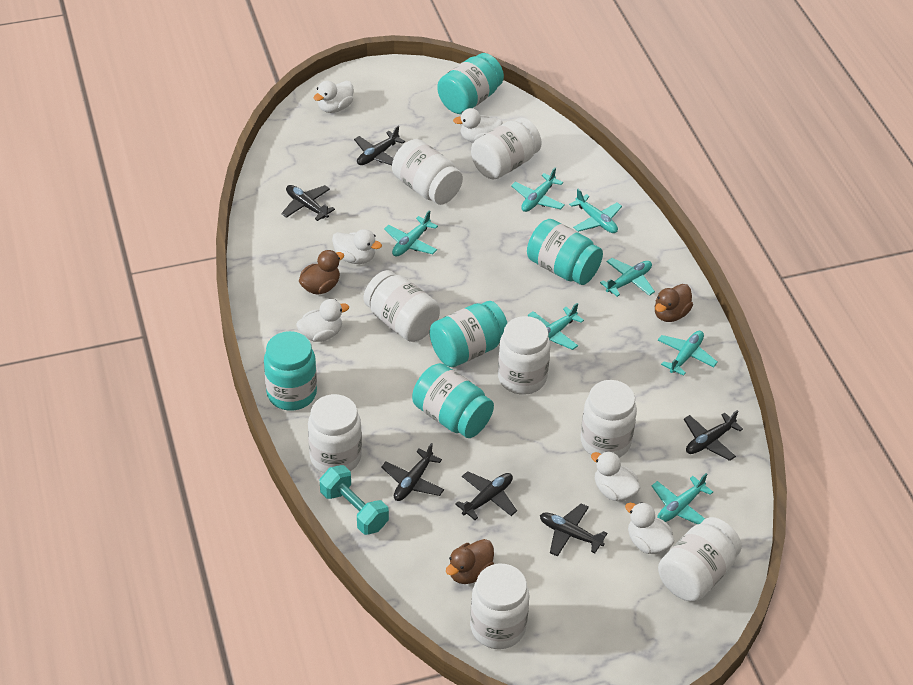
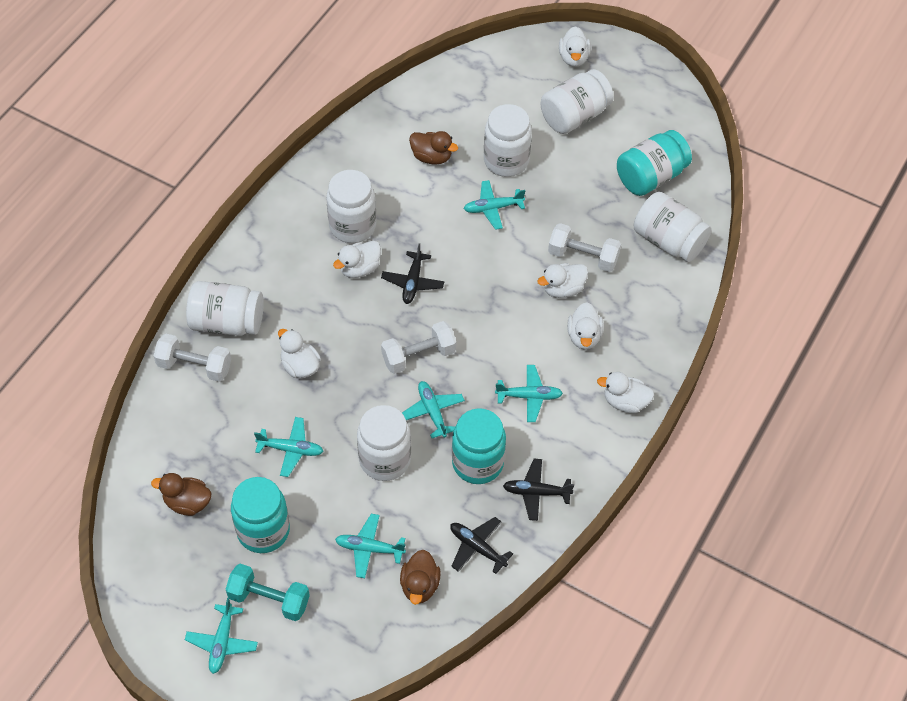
black plane: [281,185,335,221] [354,126,405,165] [381,443,444,501] [455,471,517,520] [540,503,607,557] [684,410,743,461] = 6 -> [381,243,444,304] [450,517,513,574] [503,459,574,521] = 3
turquoise jar: [264,331,317,411] [412,363,494,438] [430,301,508,367] [437,53,504,114] [527,219,603,285] = 5 -> [231,477,290,553] [452,408,506,484] [617,130,692,196] = 3
turquoise plane: [384,210,438,256] [511,167,565,212] [528,303,584,350] [569,189,622,233] [600,258,655,297] [652,473,713,524] [658,331,718,376] = 7 -> [185,598,258,674] [254,417,323,477] [335,514,406,578] [402,381,465,438] [464,180,525,230] [495,365,563,422] = 6
white dumbbell: none = 0 -> [154,334,231,382] [381,321,456,374] [548,223,621,272] = 3
white jar: [308,394,362,473] [364,270,440,342] [392,139,463,205] [470,564,530,649] [471,117,542,180] [498,316,550,395] [581,380,637,458] [658,517,742,602] = 8 -> [186,281,264,336] [326,170,376,243] [357,405,411,481] [484,104,532,177] [541,69,613,134] [634,192,711,262] = 6

